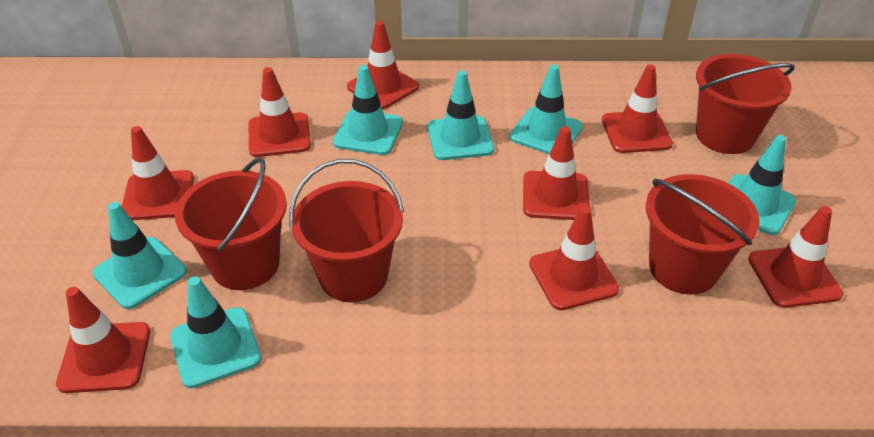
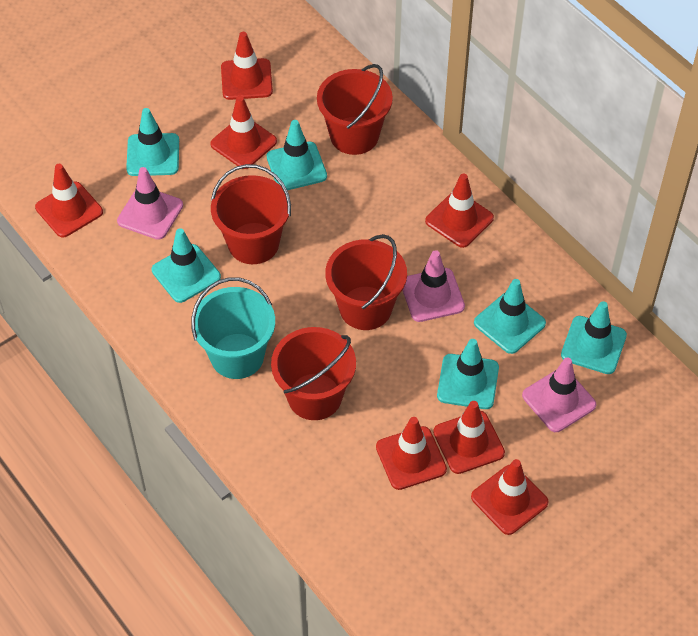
pink traffic cone: none = 0 -> [117,167,183,240] [402,250,465,322] [522,357,596,432] = 3
red traffic cone: [56,287,150,393] [122,126,194,220] [248,67,311,157] [347,21,419,109] [523,126,590,220] [529,206,619,310] [602,64,673,153] [748,206,843,308] = 8 -> [35,164,103,237] [210,96,277,169] [221,32,273,100] [376,417,447,490] [425,174,494,248] [433,401,505,474] [471,459,549,535] = 7
turquoise bucket: none = 0 -> [191,277,275,379] = 1

